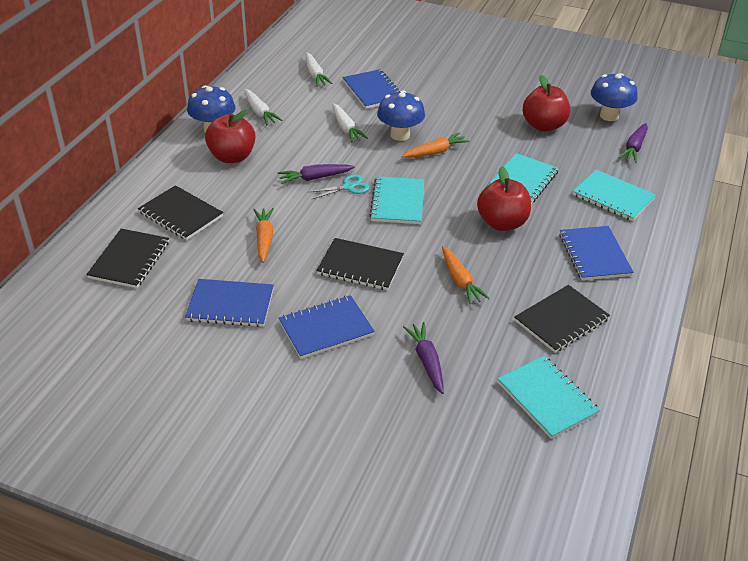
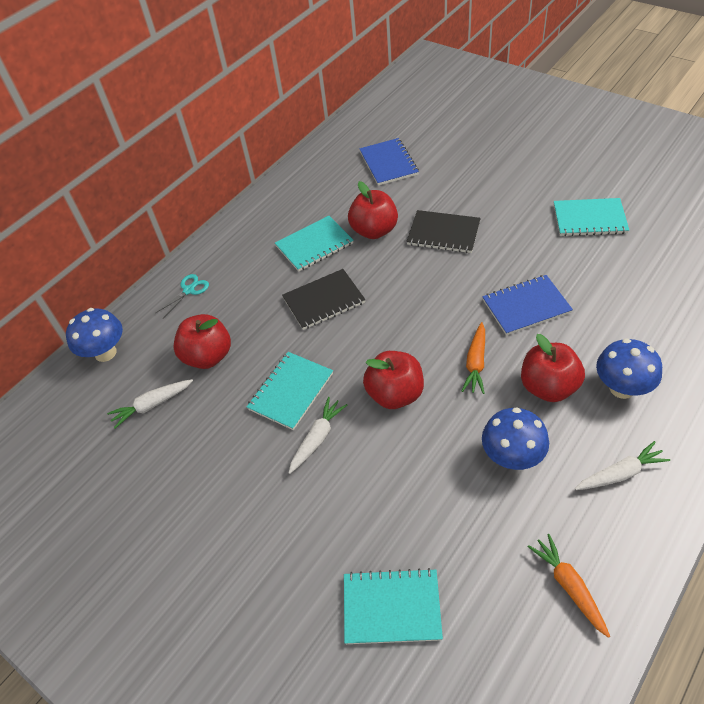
black notebook: [86,229,169,288] [138,185,223,240] [317,238,404,290] [514,285,610,353] = 4 -> [282,269,366,330] [406,210,481,253] = 2
blue notebook: [185,279,274,327] [279,295,375,359] [342,69,400,109] [559,226,634,280] = 4 -> [359,138,419,186] [482,275,573,335] = 2
orange carrot: [253,208,274,263] [402,132,470,158] [442,246,490,304] = 3 -> [462,322,485,394] [528,534,610,638] = 2
purple carrot: [278,164,355,184] [403,322,444,394] [618,123,648,163] = 3 -> none = 0
red apple: [205,109,256,163] [477,166,531,231] [523,75,570,132] = 3 -> [173,314,231,369] [348,181,398,239] [363,351,424,409] [521,334,585,402] = 4

